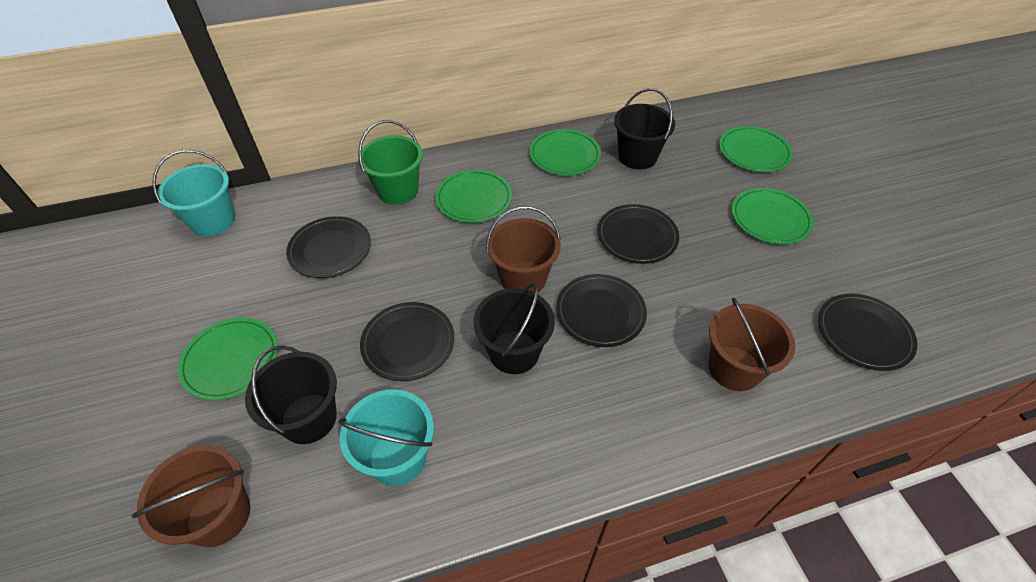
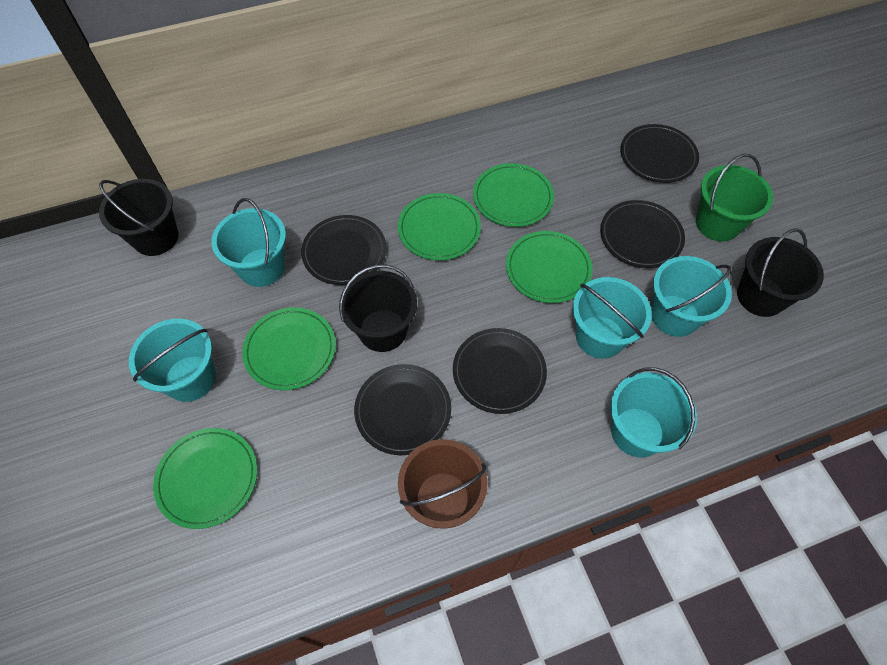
brown bucket: [132,445,250,547] [486,206,561,293] [708,298,795,391] = 3 -> [398,439,487,529] = 1
turquoise bucket: [152,150,235,237] [339,389,434,486] = 2 -> [129,319,216,402] [211,198,286,287] [572,277,652,359] [610,367,697,457] [651,256,732,337] = 5

